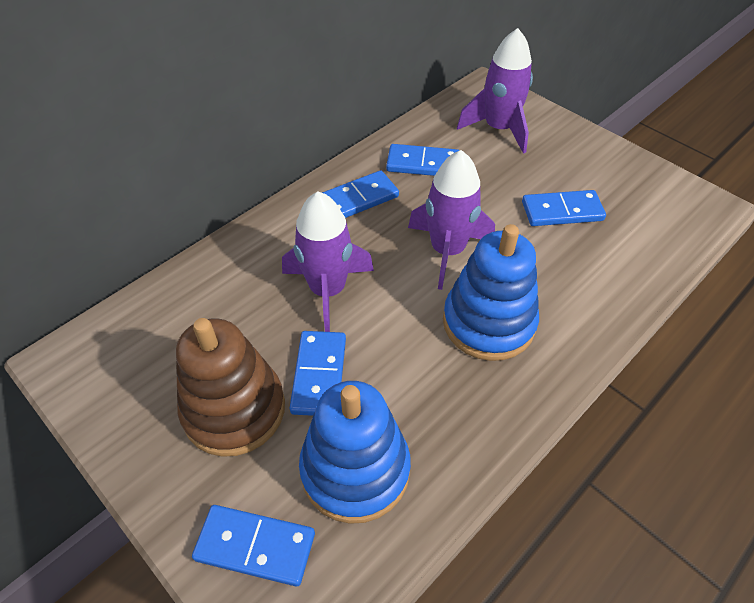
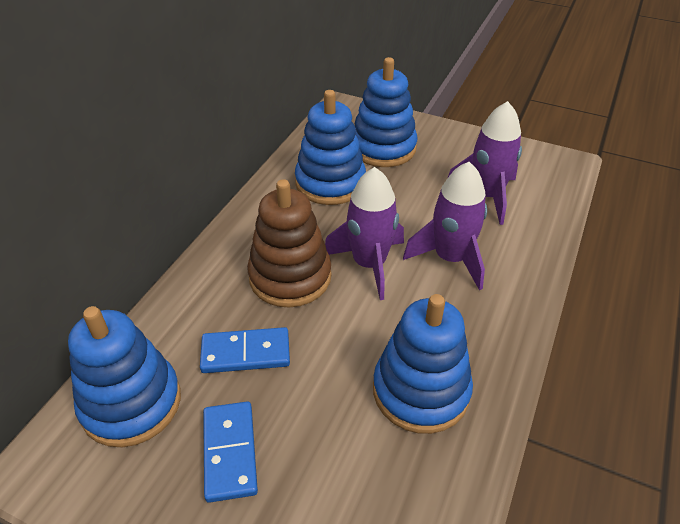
blue domino: [192,505,315,586] [290,331,346,416] [322,170,399,218] [386,144,459,176] [522,190,606,226] = 5 -> [200,327,290,373] [203,401,258,503] = 2
blue stacking toy: [299,381,411,524] [443,224,539,361] = 2 -> [68,306,181,447] [295,90,366,205] [355,57,417,167] [373,294,473,434] = 4

